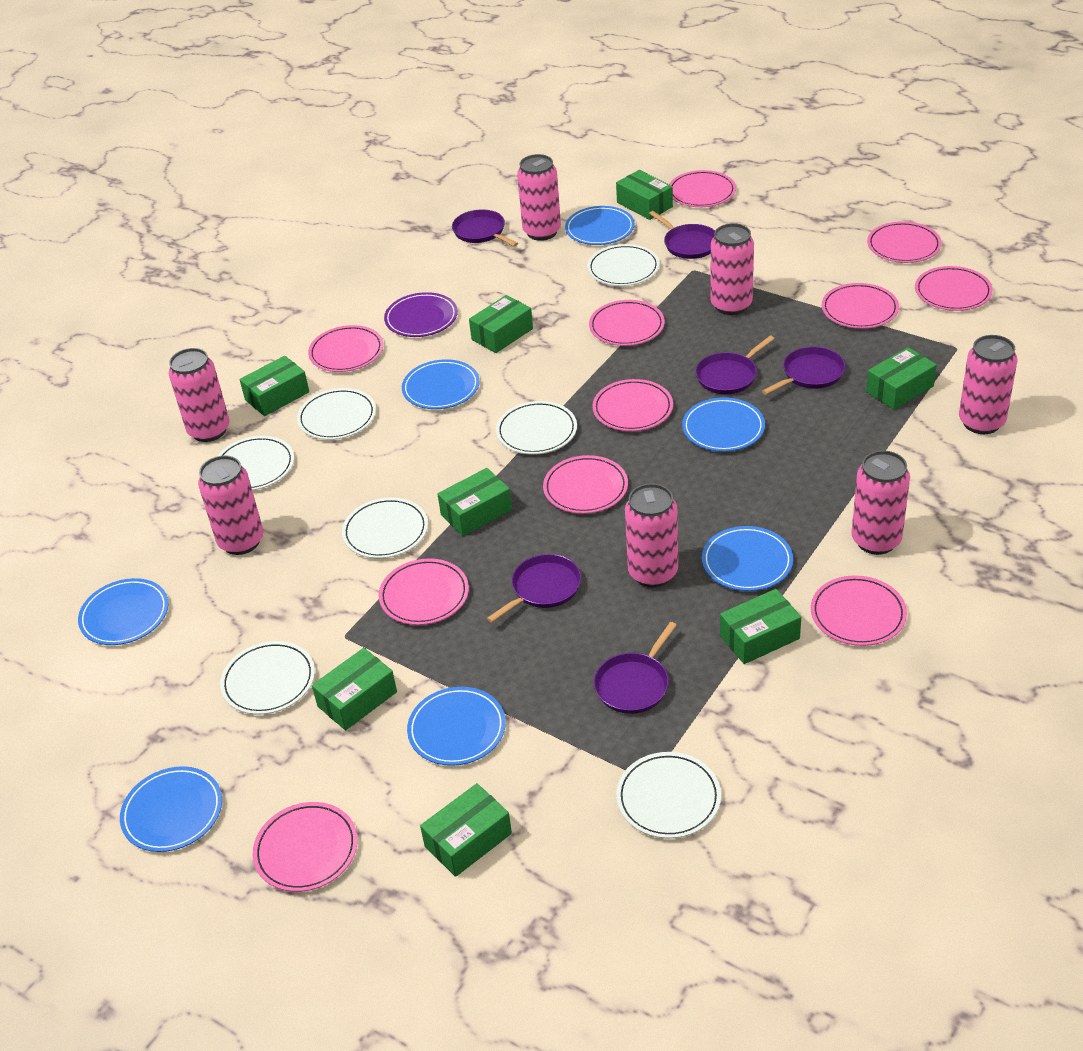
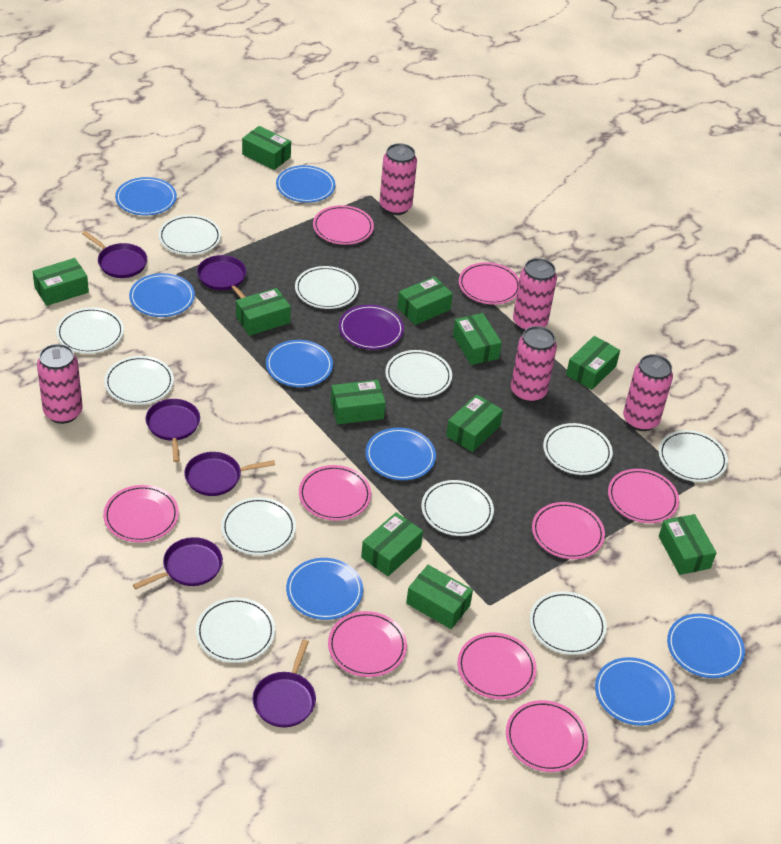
blue plate: [78,578,168,645] [120,766,222,852] [402,359,480,409] [407,687,506,766] [565,206,635,245] [682,397,765,452] [702,526,793,591] = 7 -> [115,177,177,215] [129,273,195,317] [266,340,333,387] [276,165,335,203] [286,558,363,620] [365,428,436,480] [595,657,675,726] [667,614,745,678] = 8
green box: [240,356,309,416] [312,648,397,730] [420,783,512,877] [437,468,512,536] [469,295,533,353] [616,170,673,220] [720,589,801,664] [866,347,937,410] = 8 -> [33,258,89,306] [236,288,291,336] [242,126,291,170] [331,380,386,424] [361,512,423,576] [397,276,453,325] [406,565,473,629] [446,395,503,452] [453,313,502,365] [566,336,620,390] [659,514,716,575] = 11
pink can: [169,348,229,442] [198,455,263,555] [517,154,561,241] [625,484,678,587] [710,223,754,315] [851,450,910,555] [959,335,1018,434] = 7 -> [37,344,83,424] [380,143,417,215] [511,326,557,403] [513,258,557,331] [623,354,673,431] = 5
pink plate: [253,802,358,892] [308,325,383,372] [379,558,469,625] [543,455,628,514] [589,300,665,346] [592,379,673,431] [669,170,736,207] [811,575,907,646] [822,283,899,329] [867,221,942,263] [915,266,993,311] = 11 -> [103,485,179,542] [299,465,371,521] [313,205,374,245] [328,611,407,677] [457,633,537,699] [459,262,519,305] [506,700,588,772] [532,502,605,559] [608,469,679,523] = 9
white plate: [218,436,294,490] [220,641,315,715] [297,388,376,440] [342,497,428,558] [496,401,577,455] [587,244,660,286] [616,752,721,838] = 7 -> [56,307,124,354] [104,356,174,405] [158,215,221,255] [196,597,275,663] [221,497,296,555] [295,266,359,309] [385,350,452,398] [421,480,494,536] [530,591,607,655] [543,423,613,475] [659,430,728,482] = 11

